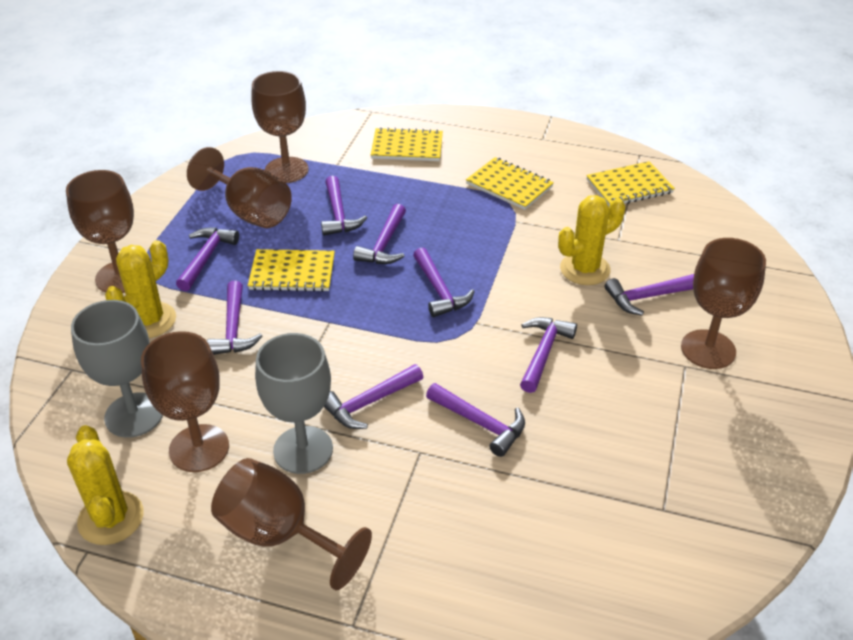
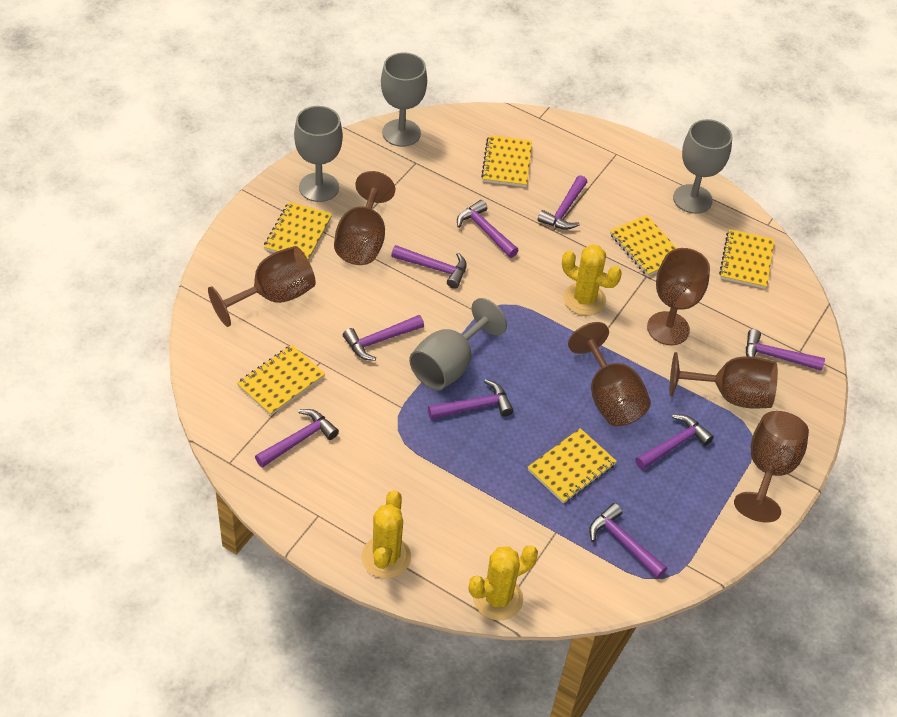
grey goblet: [71,300,163,438] [255,333,333,474] = 2 -> [294,106,343,202] [381,52,427,147] [409,298,507,390] [673,119,732,214] = 4
yellow notebook: [248,249,335,292] [371,127,443,161] [466,157,554,210] [586,161,675,206] = 4 -> [237,345,325,416] [264,202,332,261] [481,135,532,187] [528,428,617,504] [610,215,677,276] [719,229,774,289] = 6

